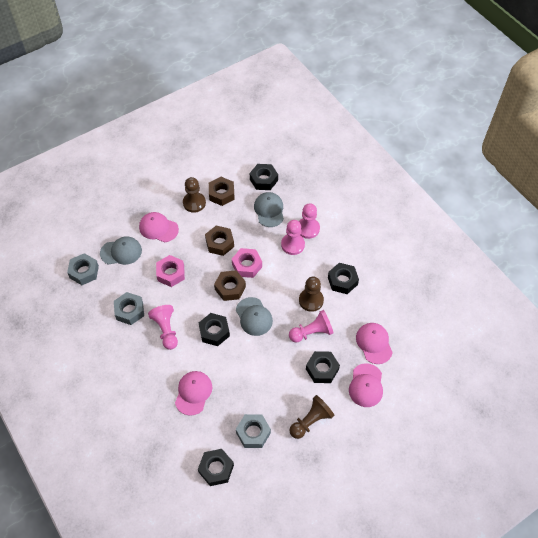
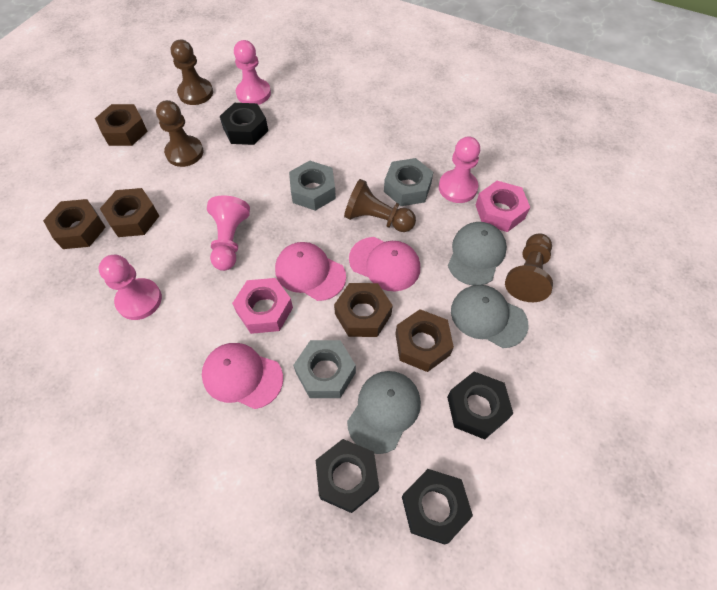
black nut: [198,449,234,486] [199,313,230,346] [250,164,278,190] [306,351,340,383] [328,263,359,294] = 5 -> [220,103,268,145] [316,439,379,513] [402,469,473,545] [447,372,513,440] = 4
brown nut: [205,226,234,256] [209,177,235,206] [214,270,246,301] = 3 -> [43,199,106,249] [95,104,148,146] [100,188,159,237] [334,283,393,337] [396,309,454,372] = 5
brown pawn: [183,177,206,213] [289,395,335,439] [299,277,324,312] = 3 -> [156,100,203,167] [171,40,213,105] [344,179,416,232] [505,233,553,302] = 4
pink cap: [139,212,179,242] [175,371,212,416] [349,363,383,407] [356,323,393,364] = 4 -> [202,343,283,409] [275,242,346,301] [349,237,420,291] = 3

